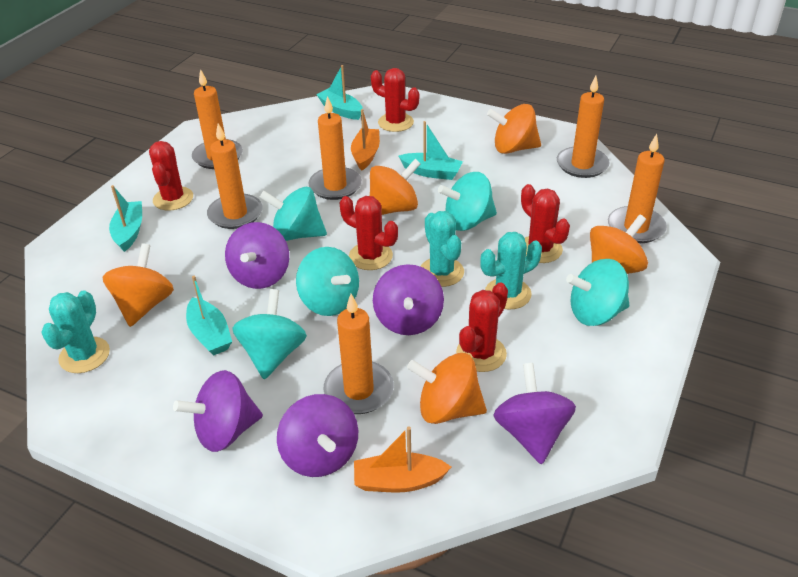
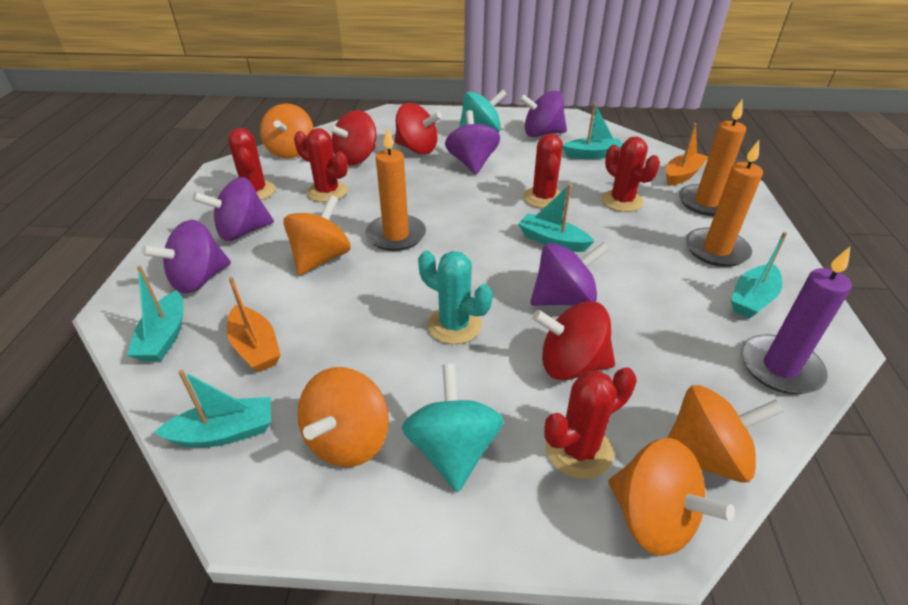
orange candle: [192,69,243,169] [207,123,263,229] [308,96,362,200] [323,294,394,414] [557,76,610,178] [608,134,667,243] = 6 -> [365,127,426,251] [679,99,746,216] [686,140,763,267] = 3
purple candle: none = 0 -> [741,247,852,394] = 1
red spinning top: none = 0 -> [329,110,377,165] [395,103,442,154] [532,301,615,380] = 3
turquoise boat: [109,185,142,252] [186,276,232,356] [316,65,363,120] [399,121,463,180] = 4 -> [127,266,184,362] [154,370,271,448] [518,184,594,252] [563,103,623,159] [731,232,787,319] = 5
turquoise cactus: [41,290,110,373] [420,211,464,287] [480,232,542,310] = 3 -> [418,251,493,344] = 1
turquoise spinning top: [232,289,307,379] [260,187,327,241] [296,247,359,316] [438,172,497,231] [566,259,629,326] = 5 -> [402,364,504,492] [459,89,507,133] = 2

